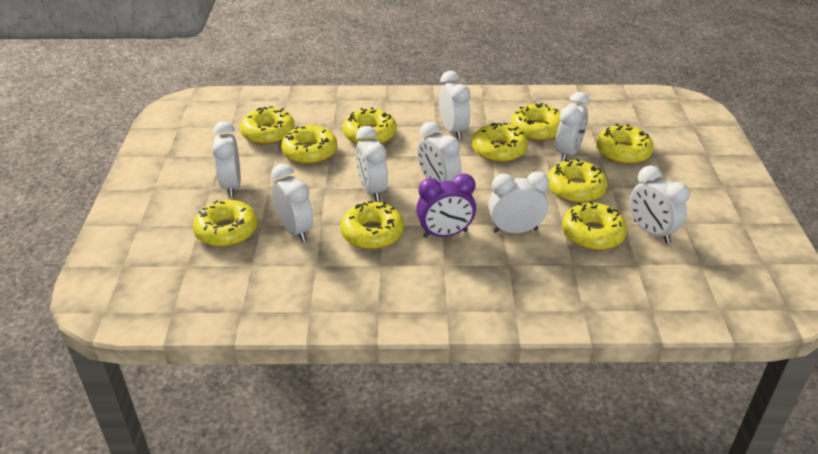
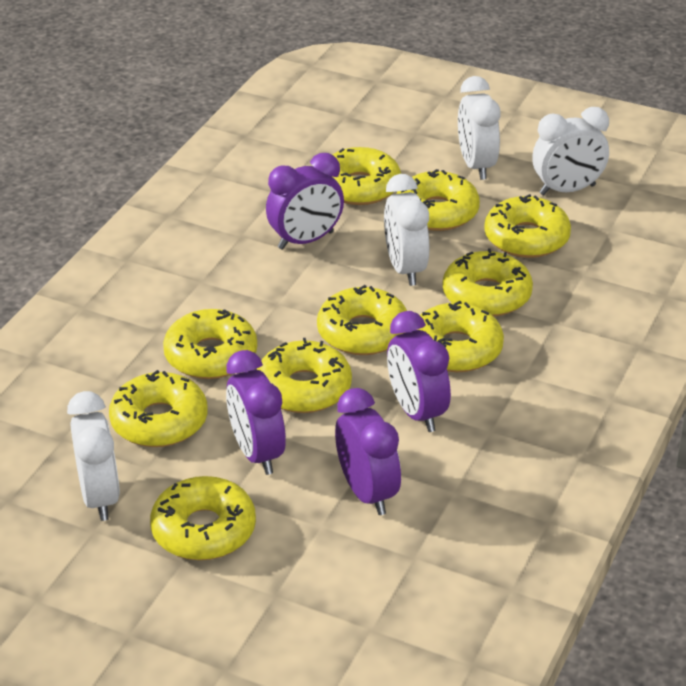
purple clock: [416,173,476,238] = 1 -> [226,350,286,475] [266,153,344,250] [335,388,401,515] [387,311,451,432] = 4
white clock: [212,121,241,197] [271,164,313,242] [356,126,388,202] [417,121,462,182] [439,71,470,140] [488,171,549,233] [555,92,590,162] [630,165,690,243] = 8 -> [67,391,120,521] [384,174,429,286] [458,76,500,180] [532,107,609,195] = 4

